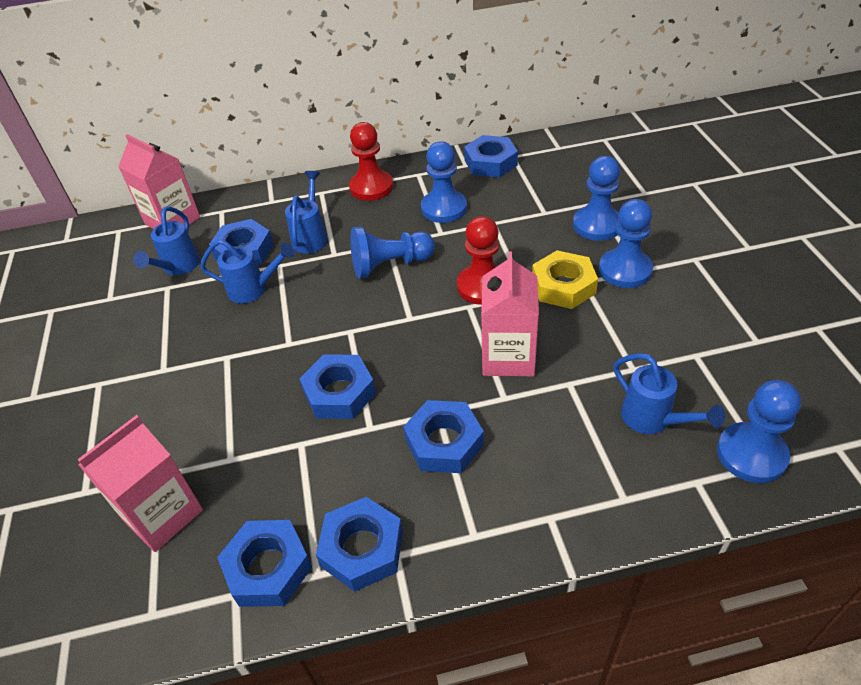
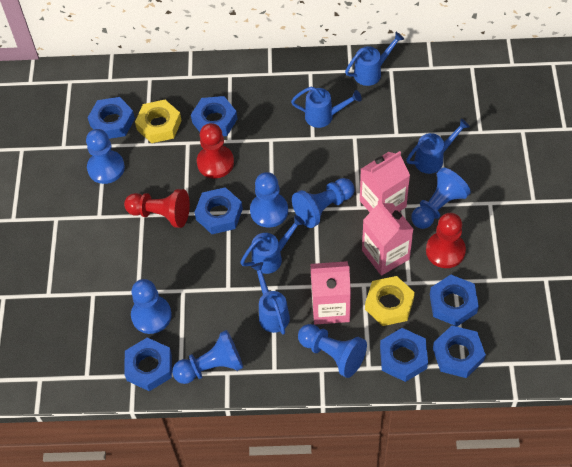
blue nut: [209,219,274,265] [217,520,312,607] [299,355,376,419] [316,497,403,592] [403,400,484,473] [464,135,518,177] = 6 -> [87,97,135,139] [124,337,172,391] [191,96,237,136] [194,187,243,234] [380,328,428,382] [430,275,479,326] [433,325,486,378] = 7
blue pawn: [350,227,435,279] [421,141,467,223] [573,156,620,241] [599,199,653,288] [717,380,801,483] = 5 -> [86,129,125,184] [131,279,172,334] [172,330,243,384] [250,172,288,228] [292,178,355,228] [298,324,367,378] [411,167,471,229] = 7
blue watering can: [133,206,200,275] [200,239,295,303] [285,171,328,254] [613,353,725,434] = 4 -> [240,215,305,274] [251,262,290,335] [291,87,362,128] [345,32,404,86] [406,119,470,174] = 5
red pawn: [349,122,393,201] [457,216,499,305] = 2 -> [124,189,190,228] [197,123,234,178] [426,213,466,268] = 3
yellow nut: [532,250,598,309] = 1 -> [135,100,182,143] [365,276,415,326] = 2

